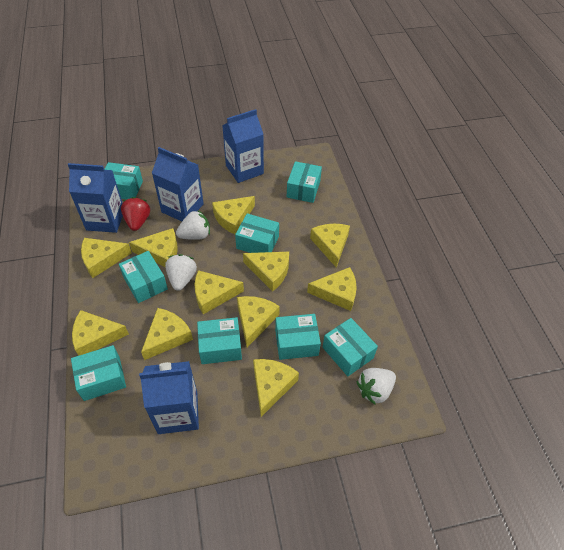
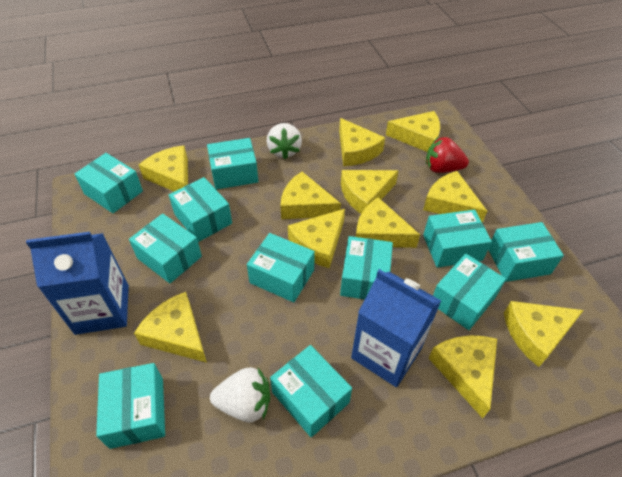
blue carton: [68,163,123,233] [139,361,199,434] [152,147,204,221] [222,109,264,183] = 4 -> [26,232,129,335] [351,269,441,387] = 2
turquoise box: [71,345,126,401] [104,162,143,199] [119,251,168,303] [197,317,242,364] [235,213,279,253] [275,314,321,360] [287,161,322,203] [322,318,378,376] = 8 -> [74,153,143,213] [96,363,165,449] [129,214,202,283] [169,177,232,242] [207,138,258,189] [247,233,315,302] [270,345,352,437] [340,236,393,300] [423,210,492,268] [433,254,506,330] [488,222,564,282] = 11
white strawberry: [165,254,197,291] [176,210,210,240] [356,368,396,405] = 3 -> [210,367,270,422] [267,123,302,160] = 2

